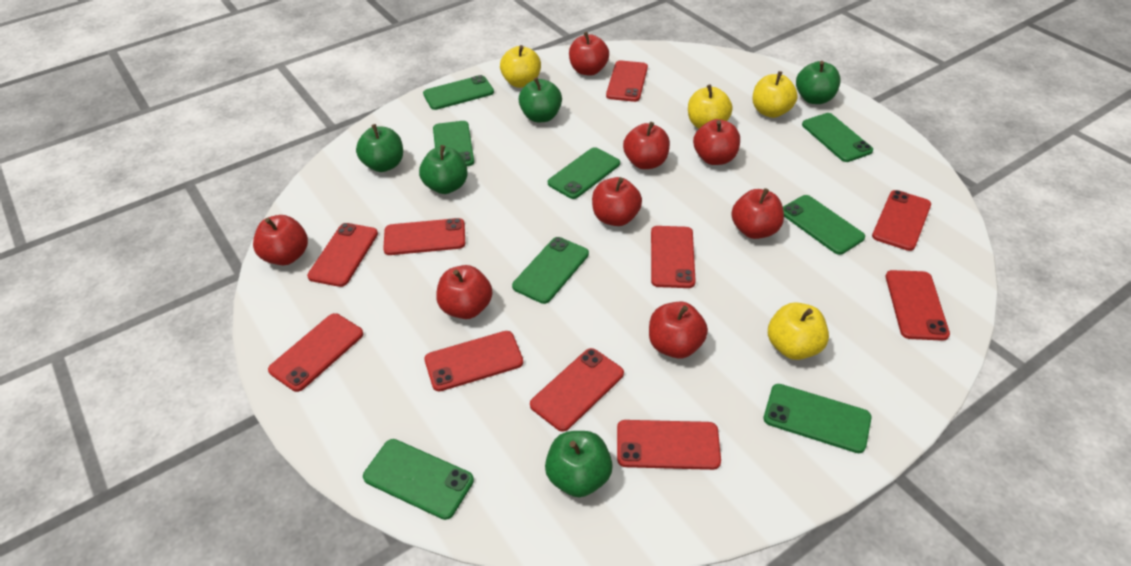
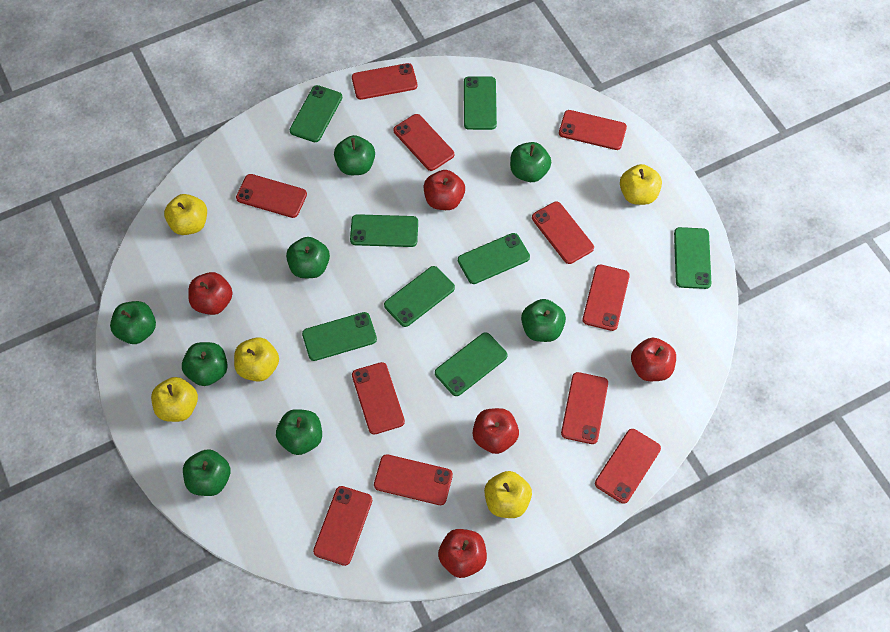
green apple: [356,124,403,172] [419,145,468,194] [518,77,562,122] [545,431,613,497] [796,61,841,104] = 5 -> [110,301,156,344] [182,342,228,386] [183,449,231,496] [276,409,322,455] [286,237,330,278] [334,135,375,175] [510,142,551,182] [521,299,566,342] = 8
red apple: [253,215,308,265] [436,265,492,319] [569,32,609,75] [592,177,642,226] [623,122,670,169] [649,302,708,359] [693,119,740,165] [731,188,784,239] = 8 -> [188,272,233,315] [424,170,465,210] [438,529,487,578] [473,408,519,454] [631,338,676,381] = 5
red phone: [268,313,363,392] [307,223,378,287] [383,218,465,255] [424,331,523,391] [530,348,624,432] [606,61,648,102] [617,420,721,470] [651,226,696,288] [872,190,931,251] [886,270,950,341] = 10 -> [236,174,307,218] [313,486,372,566] [352,63,418,100] [352,362,405,435] [374,454,453,505] [393,114,454,171] [532,201,594,264] [559,110,627,150] [561,372,608,444] [583,265,630,331] [595,429,661,504] = 11
yellow apple: [500,45,541,88] [688,84,733,128] [753,71,797,118] [768,302,829,360] = 4 -> [151,377,198,422] [164,194,207,235] [234,337,279,382] [484,471,532,518] [620,164,662,205] = 5

